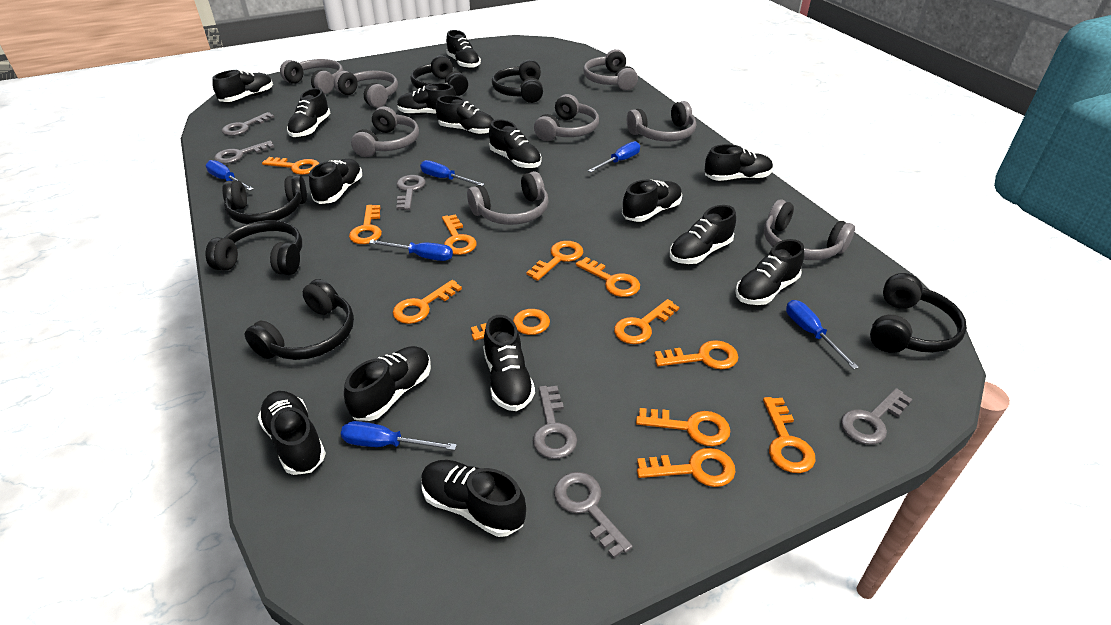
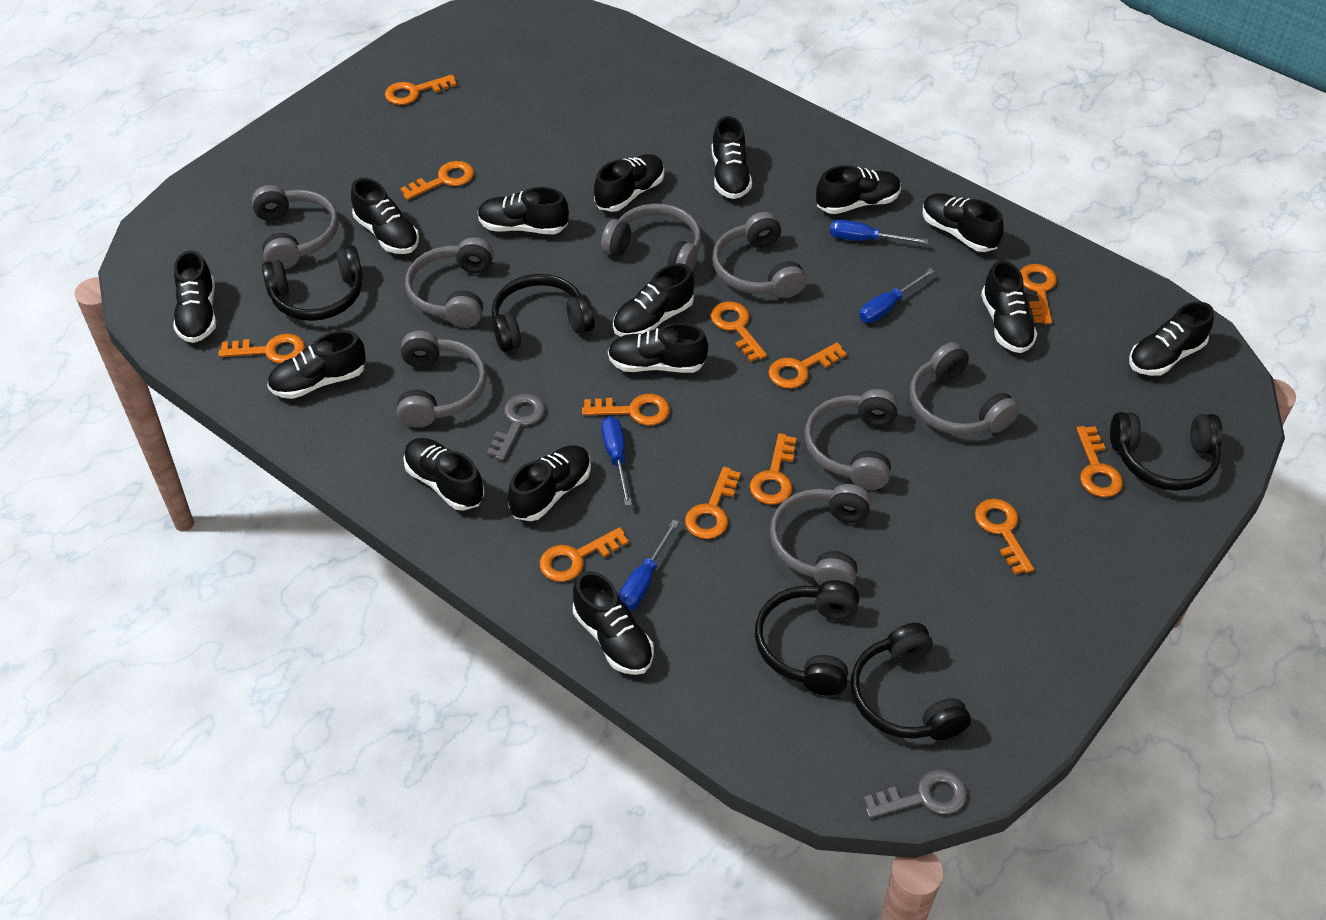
black headphones: [205,220,302,275] [222,175,307,224] [245,279,354,360] [411,55,468,96] [492,60,543,103] [870,273,967,353] = 6 -> [262,245,363,321] [492,274,595,352] [755,580,860,696] [851,623,971,740] [1110,412,1223,491] = 5
blue screwdriver: [205,160,254,191] [341,421,457,450] [369,240,453,261] [420,160,485,186] [588,141,640,172] [786,300,859,369] = 6 -> [601,416,632,506] [619,519,679,610] [830,219,928,244] [859,268,934,323] = 4
grey key: [214,141,274,164] [222,112,274,136] [396,175,426,210] [533,386,577,459] [554,472,633,559] [841,388,913,445] = 6 -> [487,393,545,461] [863,770,967,818] = 2

